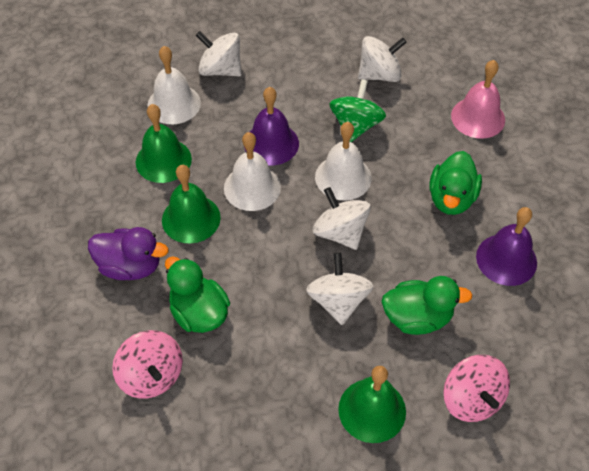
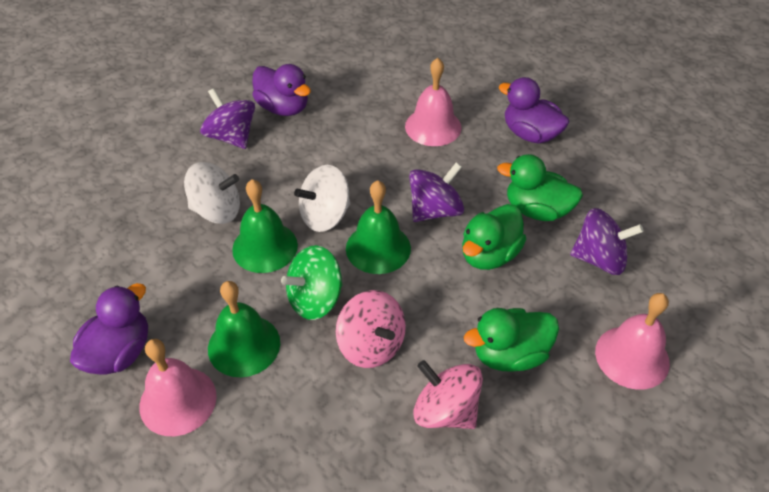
pink bell: [451,60,505,139] = 1 -> [139,339,217,436] [405,58,462,146] [595,293,670,390] = 3
purple bell: [244,87,299,165] [476,207,537,286] = 2 -> none = 0
purple duck: [88,227,168,280] = 1 -> [70,283,148,375] [252,64,311,116] [499,77,569,144] = 3
purple spinning top: none = 0 -> [200,88,255,149] [409,162,464,222] [570,208,644,275] = 3
white bell: [147,46,201,124] [224,132,281,211] [315,122,372,201] = 3 -> none = 0
white spinning top: [196,31,241,76] [306,253,374,325] [312,187,371,250] [358,36,407,82] = 4 -> [184,162,240,224] [294,165,350,232] = 2

